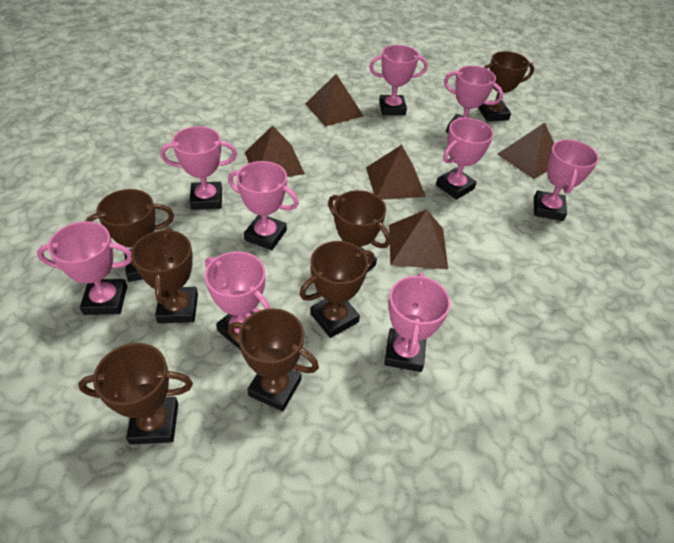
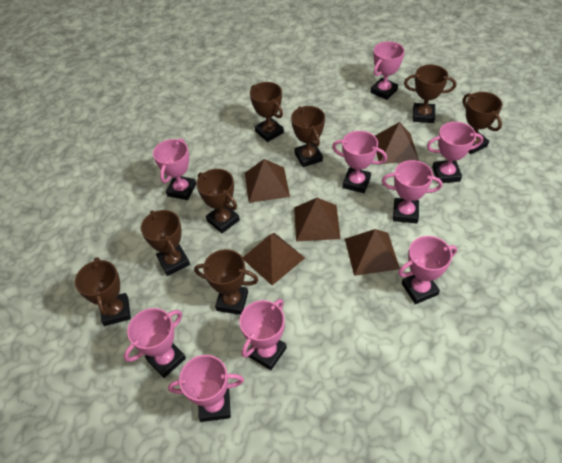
brown trophy: [78,343,193,445] [86,189,174,282] [131,228,198,323] [228,308,319,411] [299,241,374,338] [328,190,391,272] [478,51,534,122] = 7 -> [75,257,131,326] [141,210,190,276] [194,249,258,315] [197,169,240,233] [250,82,284,142] [291,106,325,167] [404,65,456,123] [463,92,502,154] = 8

